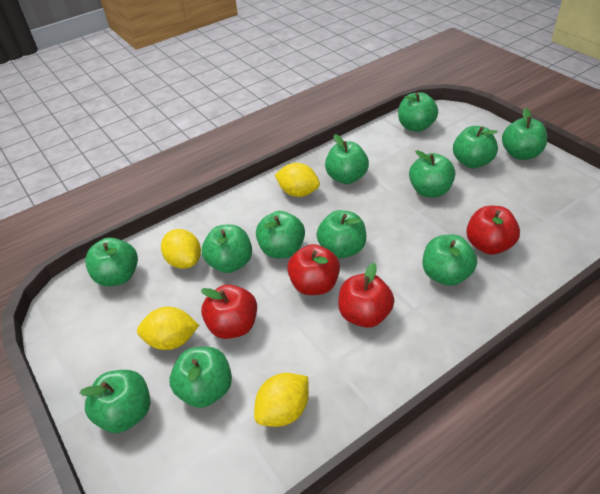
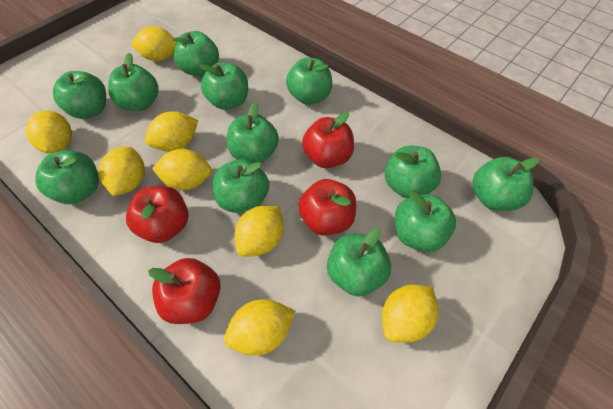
yellow lemon: [137,307,199,350] [161,229,201,269] [254,373,309,427] [275,163,320,197] = 4 -> [26,110,72,154] [99,147,145,196] [131,26,177,61] [145,111,198,152] [152,149,212,190] [224,299,295,356] [234,206,284,257] [382,284,438,343] = 8

